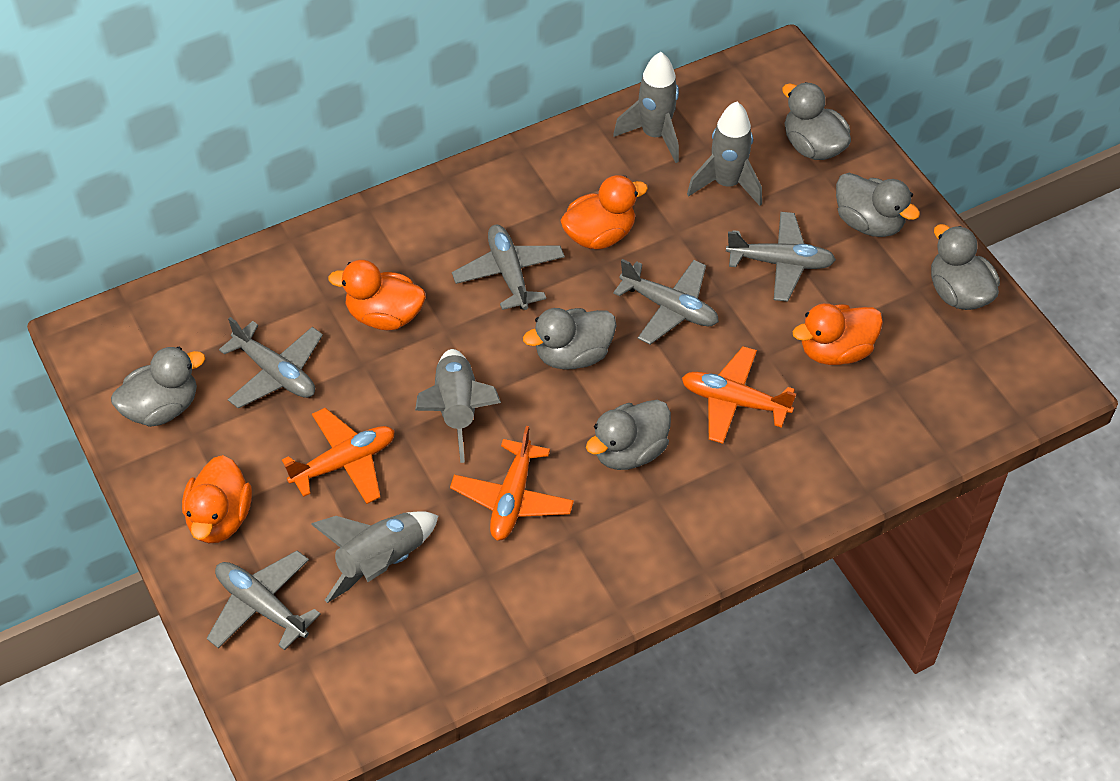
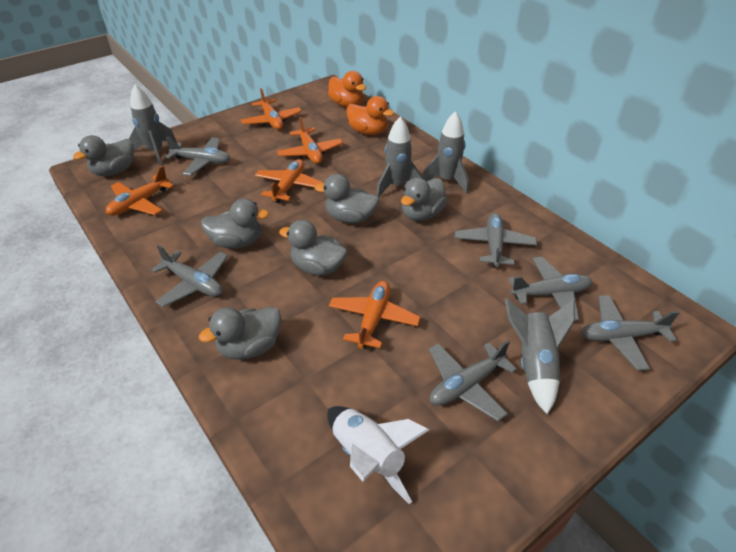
grey plane: [207,550,321,650] [219,317,323,408] [452,225,565,310] [613,259,719,345] [726,212,836,302] = 5 -> [151,245,228,307] [165,137,230,176] [429,340,517,421] [455,213,537,268] [508,257,592,321] [581,295,679,371] = 6
orange duck: [182,455,252,543] [328,260,426,330] [560,175,648,249] [793,303,883,365] = 4 -> [328,71,366,107] [346,96,394,135] = 2
orange plane: [282,408,395,504] [450,426,574,540] [682,346,796,444] = 3 -> [106,166,174,216] [241,88,302,130] [255,159,324,203] [277,116,343,164] [329,281,421,349] = 5
white rocket: none = 0 -> [327,406,429,504] = 1

